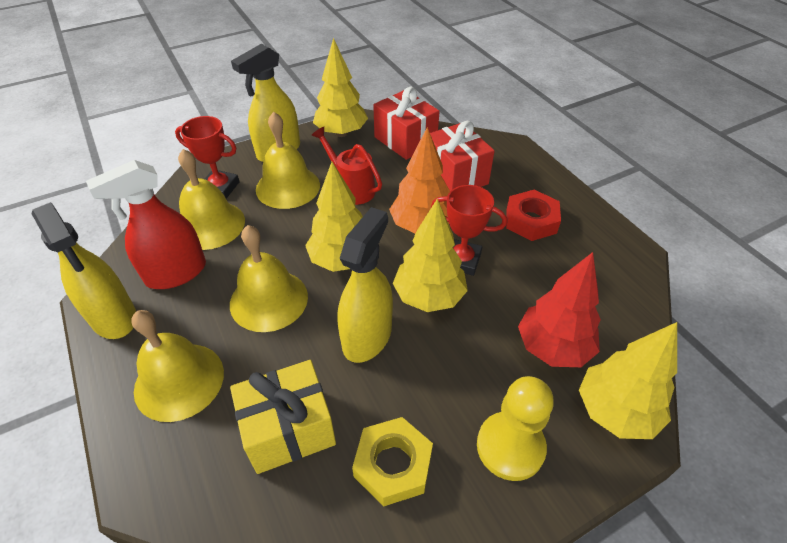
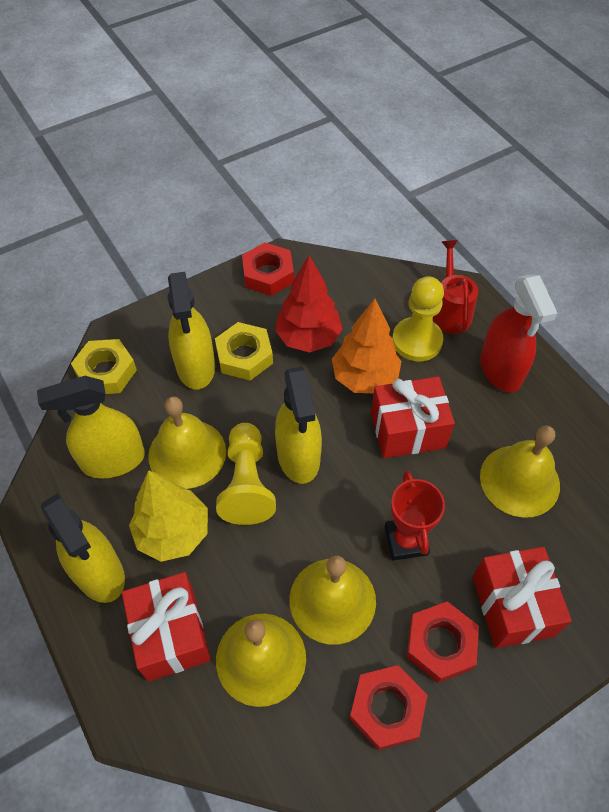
red gift: [373,87,440,160] [430,121,495,191] = 2 -> [122,572,211,681] [371,377,455,458] [473,547,572,648] = 3
red nut: [506,190,561,241] = 1 -> [242,243,294,296] [349,665,428,750] [406,601,479,683] = 3
red trophy: [175,116,239,199] [431,185,507,276] = 2 -> [385,471,445,561] = 1
yellow gift: [230,360,336,474] = 1 -> none = 0
yellow nut: [352,417,433,506] = 1 -> [71,339,137,394] [215,322,273,381] = 2
yellow pawn: [477,376,554,481] = 1 -> [216,423,276,525] [392,276,444,362] = 2
yellow spray bottle: [31,202,136,339] [231,44,300,162] [338,207,393,363] = 3 -> [37,376,145,479] [41,493,125,603] [168,272,215,389] [275,367,322,484] = 4
yellow tree: [305,162,363,272] [313,38,368,137] [393,199,468,312] [579,322,677,439] = 4 -> [129,470,208,562] = 1

